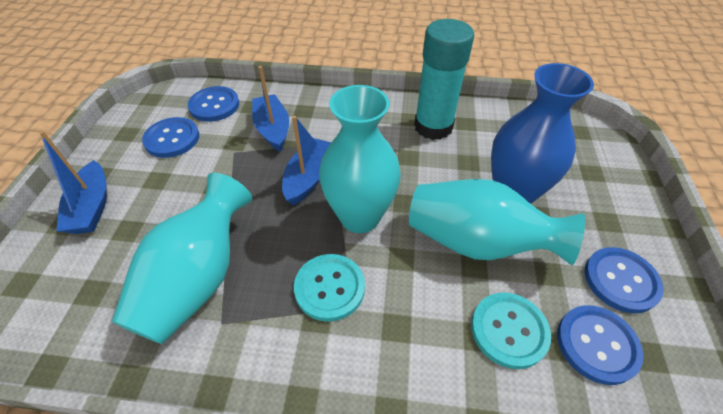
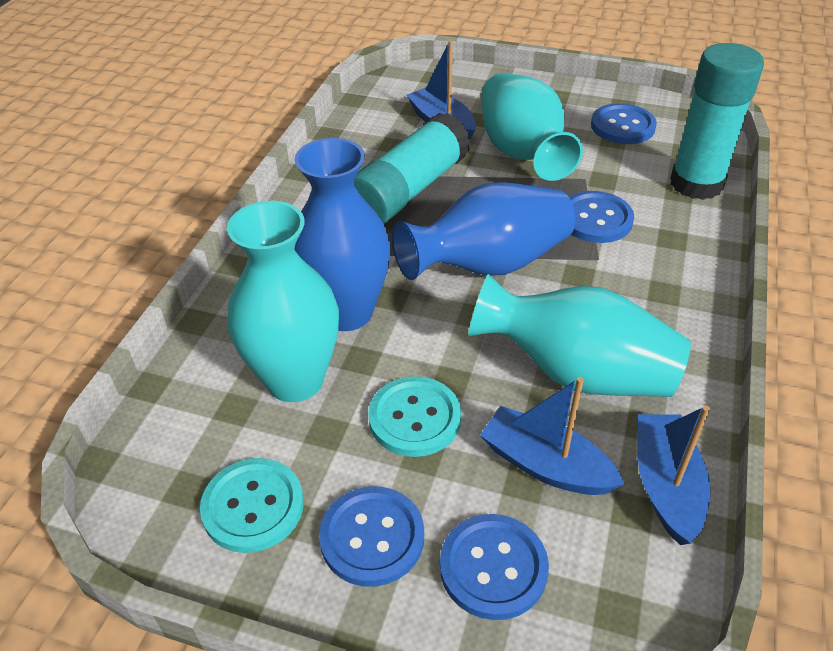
blue vase: [491,63,594,204] = 1 -> [295,138,391,331] [392,182,575,280] = 2
turquoise glue stick: [414,19,474,140] = 1 -> [354,113,471,224] [670,43,764,200] = 2

